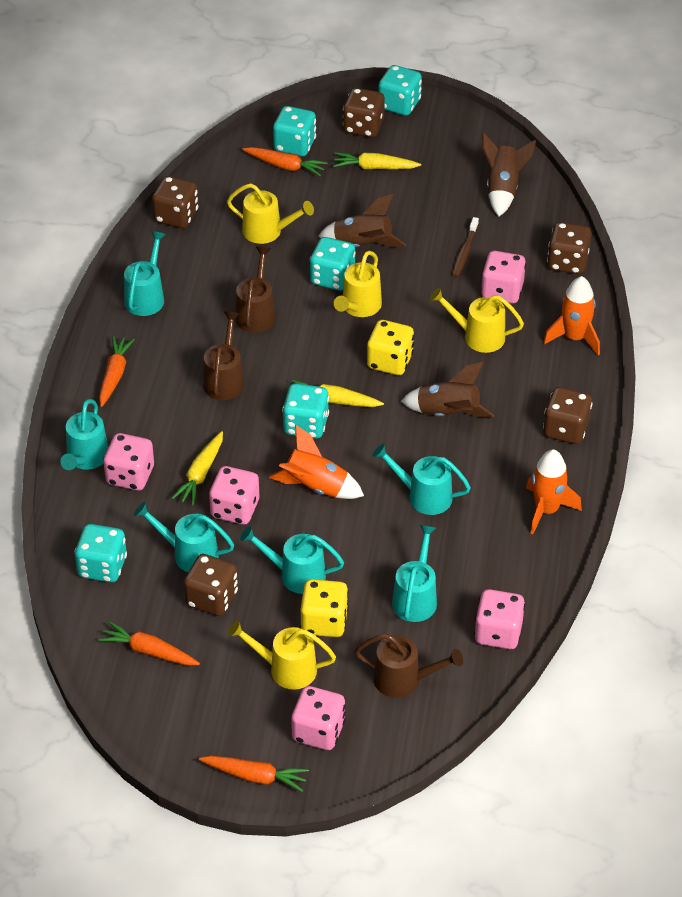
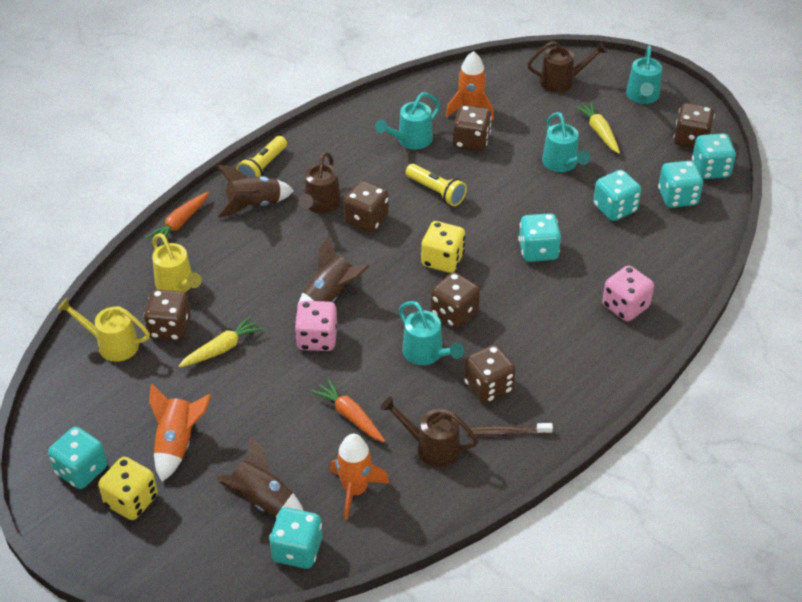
brown dice: [152,176,198,228] [184,554,238,616] [343,88,385,138] [543,387,592,444] [547,222,591,274] = 5 -> [144,289,191,341] [343,181,389,233] [431,272,480,329] [453,105,492,151] [464,345,516,403] [673,103,715,148] = 6
orange carrot: [98,621,200,666] [99,336,135,407] [199,756,309,792] [242,147,328,176] = 4 -> [146,192,209,246] [311,379,385,442] = 2
pink dice: [103,433,154,491] [209,466,259,525] [291,686,346,750] [474,589,525,649] [481,251,526,304] = 5 -> [294,301,337,351] [602,265,654,322] = 2
turquoise dice: [74,524,127,582] [273,106,316,156] [282,383,329,439] [310,237,356,291] [378,65,422,116] = 5 -> [48,427,107,489] [269,507,322,569] [518,213,561,262] [593,170,641,221] [658,160,703,208] [692,133,736,179] = 6
turquoise watering can: [60,399,108,470] [124,231,166,316] [134,502,234,572] [240,526,344,594] [372,444,471,515] [392,525,437,622] = 6 -> [375,92,440,150] [399,301,464,365] [542,112,590,172] [626,46,662,104] = 4
yellow carrot: [171,431,223,506] [292,380,384,407] [333,152,421,169] = 3 -> [178,316,263,368] [574,102,620,154] = 2
yellow flashlight: none = 0 -> [236,136,287,177] [405,164,467,206] = 2
yellow watering can: [227,183,314,244] [228,621,336,690] [334,251,382,317] [430,288,524,353] = 4 -> [57,298,150,362] [152,233,202,292] = 2

